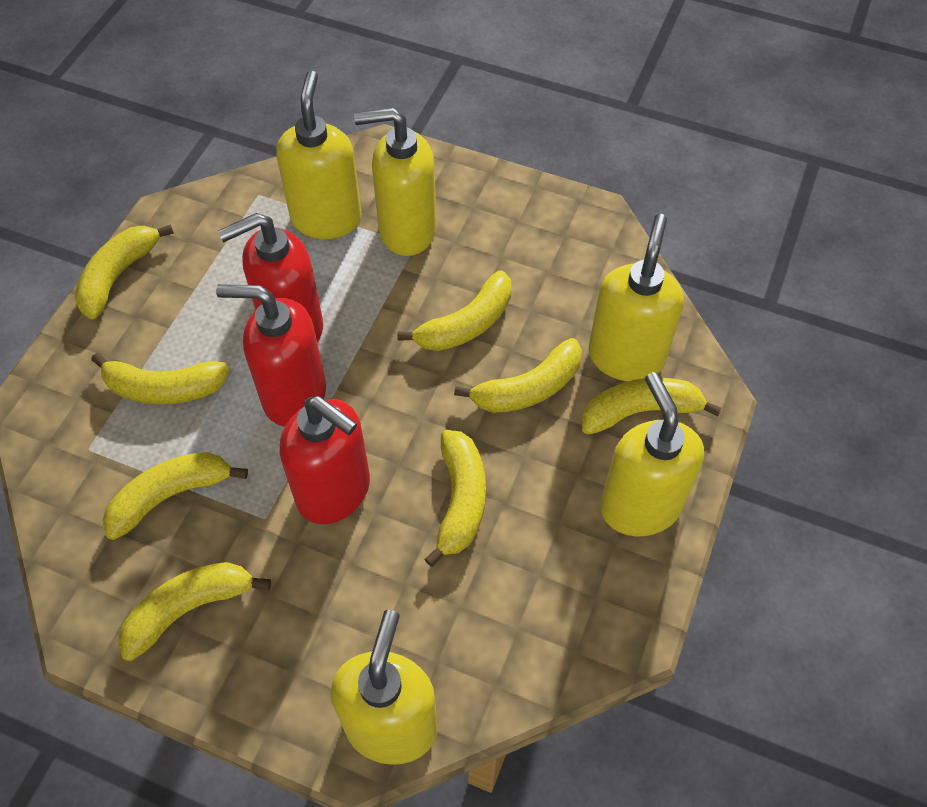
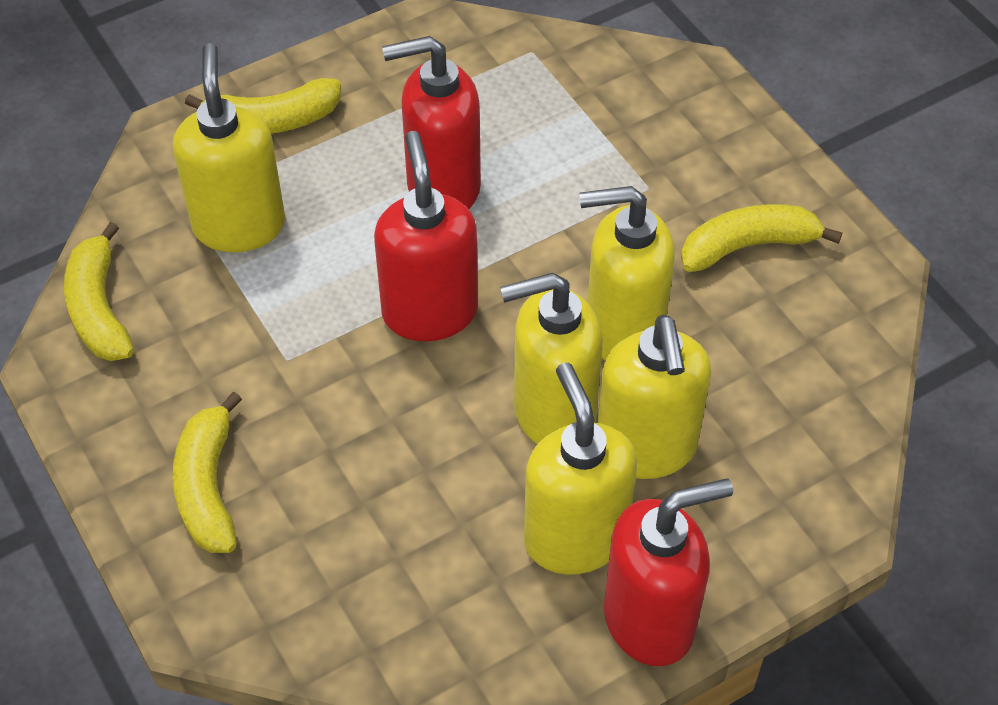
yellow banana: [75,224,174,319] [91,353,229,405] [103,452,248,540] [118,562,271,661] [397,270,512,351] [424,430,486,567] [454,338,582,413] [581,378,722,435] = 8 -> [64,222,134,361] [173,392,242,553] [185,78,341,134] [681,204,842,272] = 4

